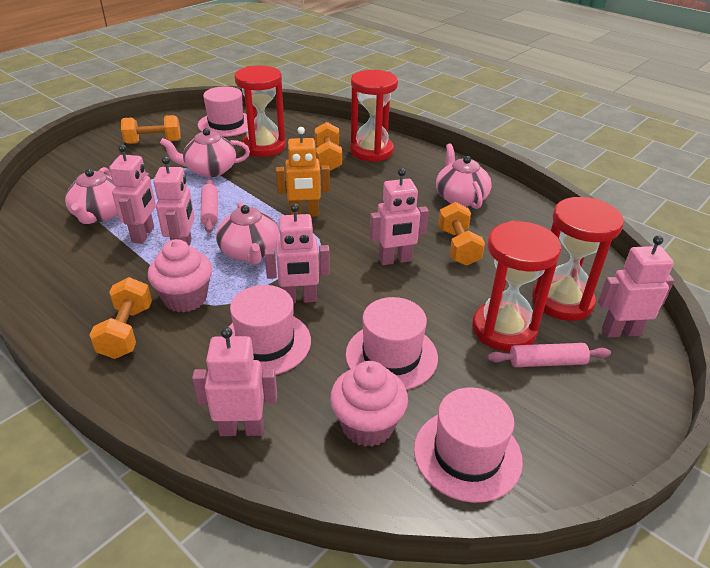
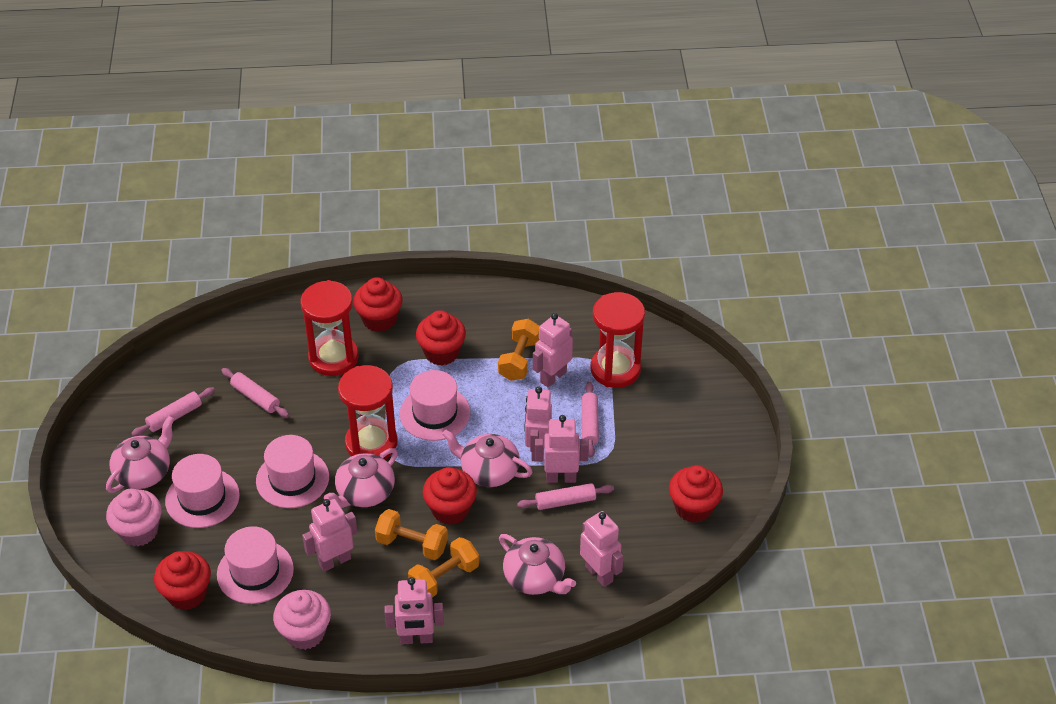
orange dumbbell: [90,277,152,359] [121,115,181,144] [315,122,342,171] [438,202,485,266] = 4 -> [375,509,448,560] [408,537,479,597] [498,319,540,381] = 3
orange robot: [276,127,330,217] = 1 -> none = 0
pink rolling pin: [201,179,218,233] [487,343,611,367] = 2 -> [131,387,215,437] [221,368,289,417] [517,483,614,510] [581,382,599,457] = 4
red cupcake: none = 0 -> [154,551,211,610] [353,277,403,332] [416,310,466,366] [423,467,477,525] [669,465,723,523] = 5
red hourglass: [234,66,286,157] [350,70,398,162] [472,221,561,352] [532,197,624,321] = 4 -> [300,280,359,376] [338,365,398,459] [591,292,645,388] = 3

